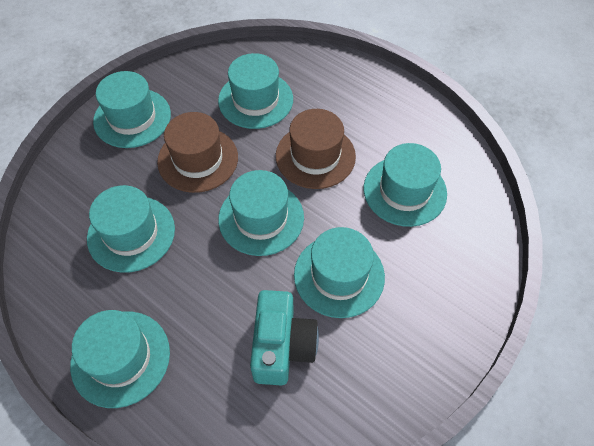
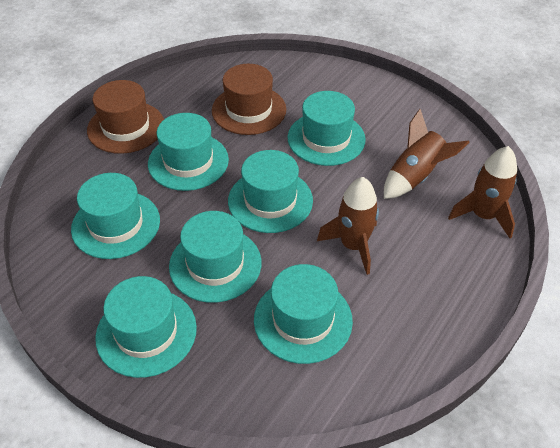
brown rocket: none = 0 -> [317,177,379,275] [384,109,470,199] [448,146,517,238] = 3
turquoise camera: [250,290,319,385] = 1 -> none = 0

